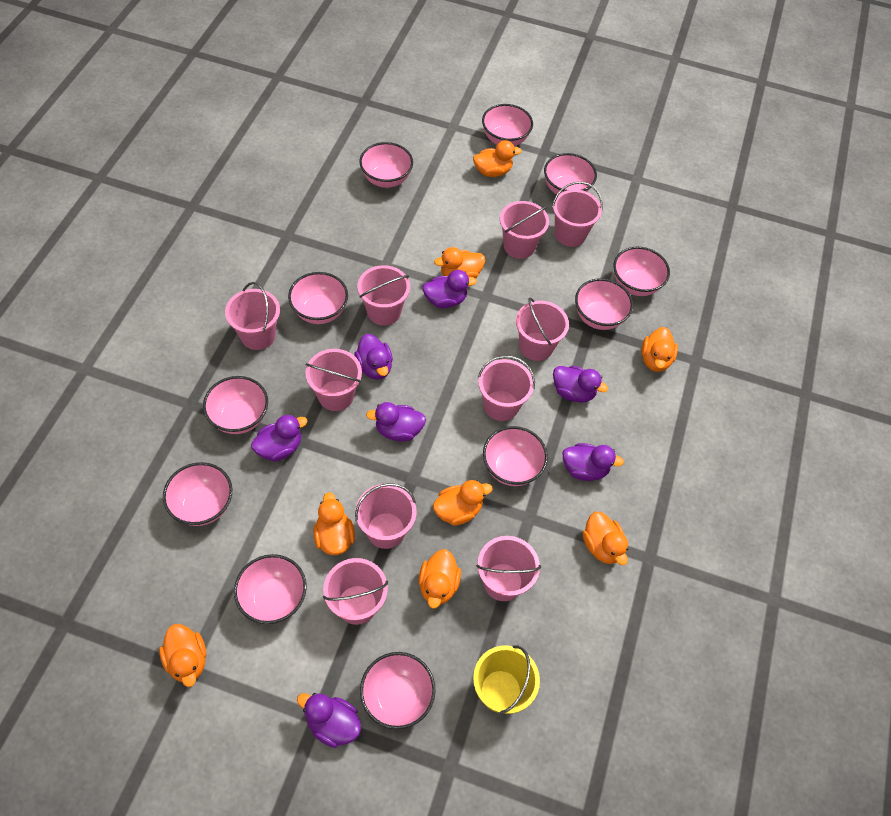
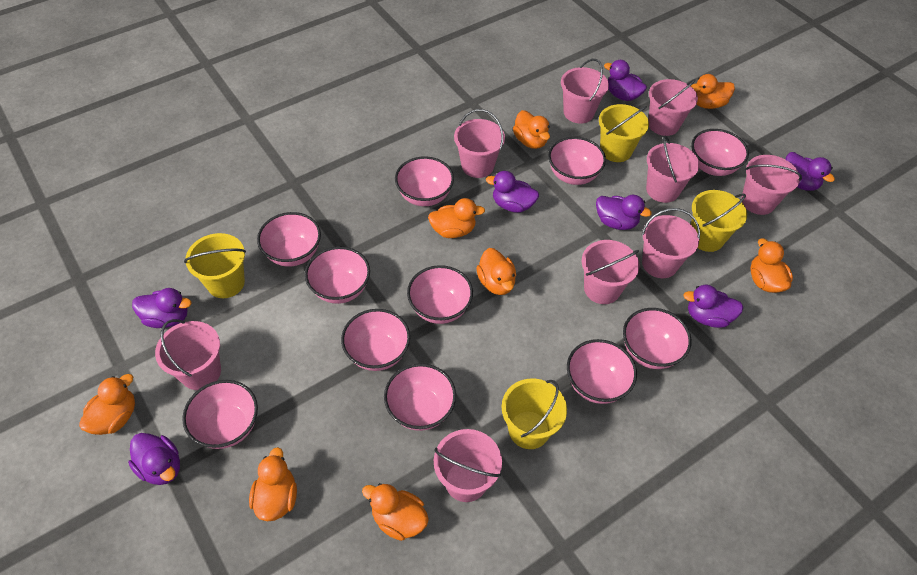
pink bucket: [225,282,280,350] [305,349,362,411] [323,558,388,625] [355,483,417,549] [357,265,410,326] [476,536,541,601] [478,355,535,421] [500,201,549,259] [516,298,569,361] [552,182,603,247] = 10 -> [155,319,221,390] [434,429,502,502] [454,109,505,178] [561,59,609,123] [582,240,639,304] [641,208,700,278] [646,135,699,203] [648,79,698,136] [741,155,802,215] = 9
yellow bucket: [473,645,540,714] = 1 -> [184,233,246,298] [501,378,567,449] [599,104,649,162] [691,190,747,252] = 4

